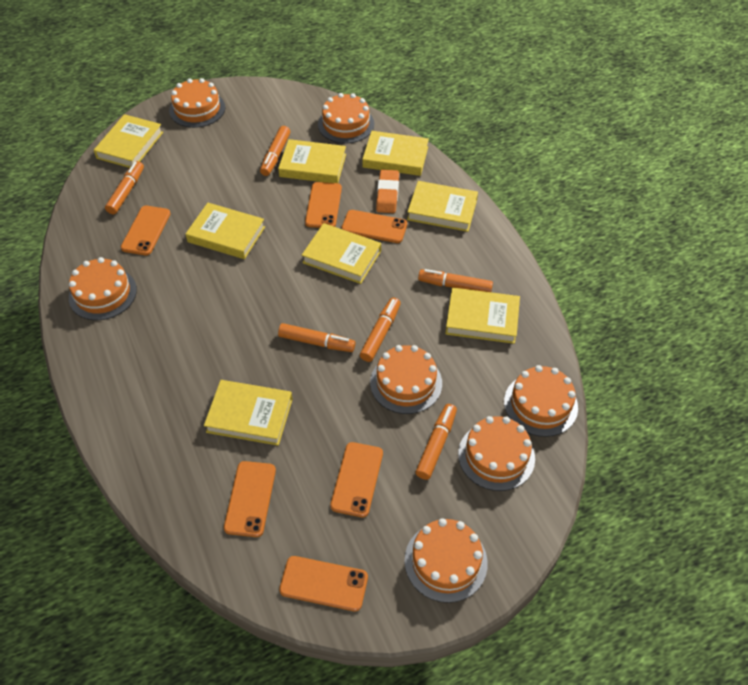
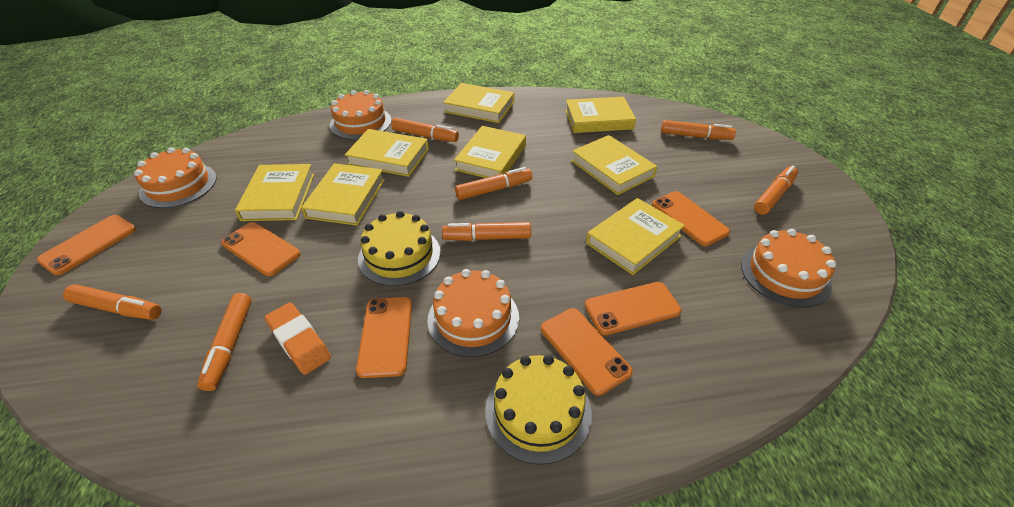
orange cake: [69,257,137,320] [169,78,225,128] [318,93,374,144] [370,345,442,414] [405,518,488,603] [458,416,535,491] [504,365,578,437] = 7 -> [134,147,217,208] [330,90,392,140] [427,269,519,357] [741,229,836,308] = 4
orange marker: [105,161,144,214] [260,126,290,176] [278,323,355,352] [360,298,401,362] [416,404,457,480] [418,269,493,292] = 6 -> [63,284,161,320] [197,293,252,391] [391,118,459,142] [442,222,531,241] [455,167,533,200] [661,120,736,140] [754,165,798,215] = 7
yellow cake: none = 0 -> [358,211,441,286] [485,355,592,465] = 2

